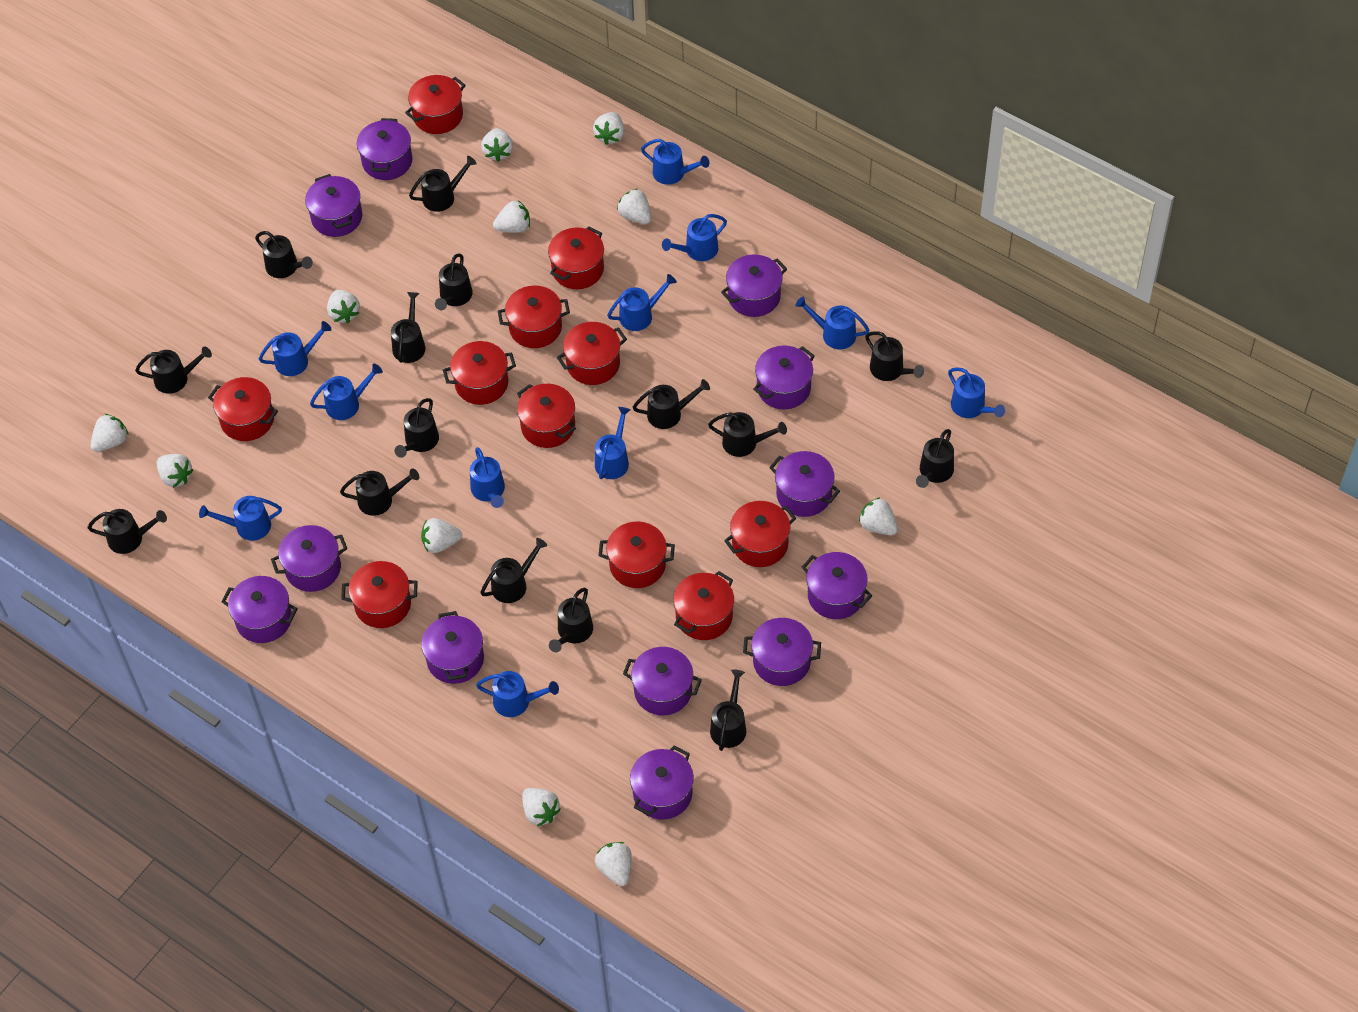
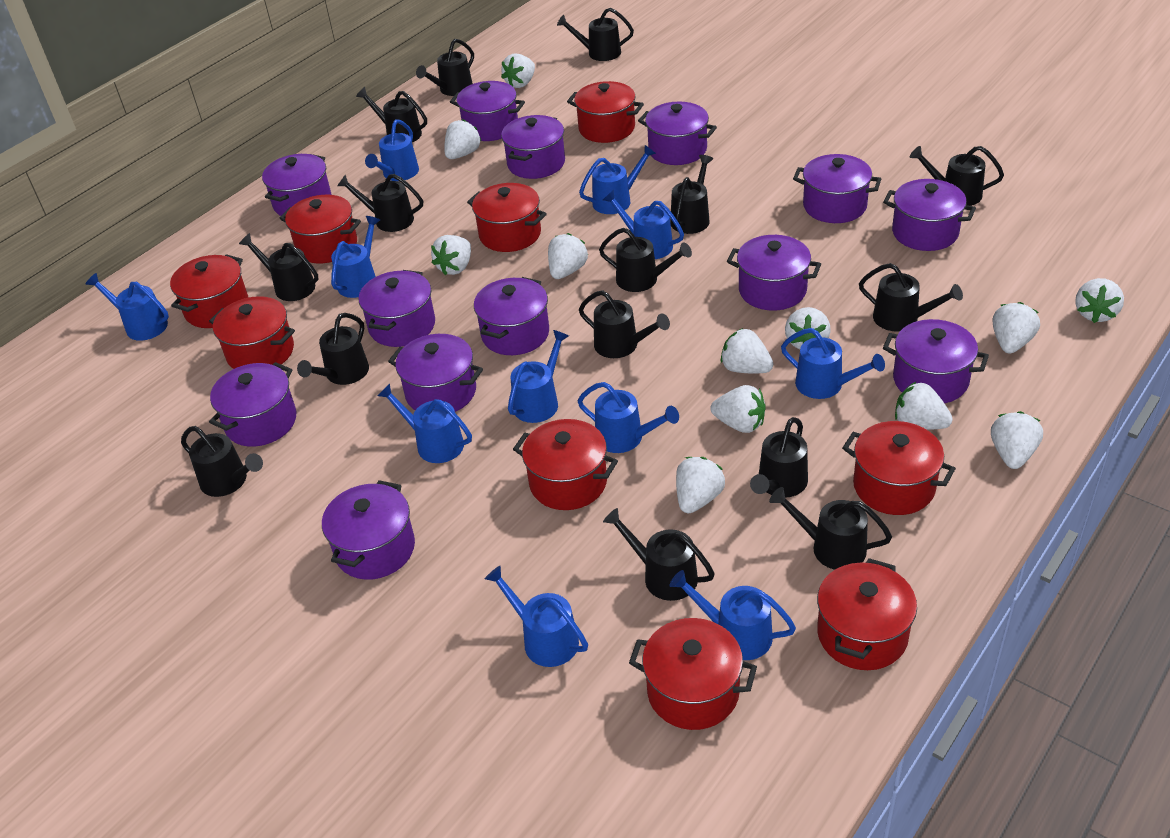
purple pot: [222,576,298,643] [271,525,347,592] [305,174,362,237] [357,118,413,180] [421,611,484,684] [623,647,702,715] [630,746,694,820] [721,254,787,317] [743,618,821,686] [753,345,815,410] [769,451,840,517] [802,552,873,619] = 12 -> [209,362,296,447] [262,154,331,216] [322,480,415,580] [358,270,435,347] [388,334,483,412] [450,81,525,141] [474,277,549,355] [501,115,565,179] [638,102,717,165] [727,235,821,311] [793,154,881,223] [883,179,976,251] [883,319,989,403] = 13
red pot: [208,377,278,441] [341,561,418,628] [405,75,466,134] [443,341,516,405] [498,285,570,348] [517,384,576,448] [548,226,604,289] [557,322,627,385] [598,522,675,588] [673,571,734,640] [724,501,796,567] = 11 -> [170,254,249,328] [209,296,295,369] [280,195,361,263] [467,183,547,252] [513,419,618,510] [567,81,644,143] [629,618,757,730] [817,558,917,670] [842,421,956,515] = 9
white strawberry: [91,414,128,452] [157,454,193,488] [327,290,360,323] [421,518,462,553] [481,128,513,162] [493,200,530,233] [522,788,561,826] [593,112,624,145] [595,842,632,886] [617,189,651,224] [859,497,898,535] = 11 -> [431,235,471,275] [444,119,481,159] [501,54,535,88] [548,233,588,279] [676,457,725,513] [710,385,766,433] [721,328,773,373] [785,307,831,349] [895,382,953,430] [991,411,1043,469] [993,302,1040,354] [1075,278,1124,323] = 12

